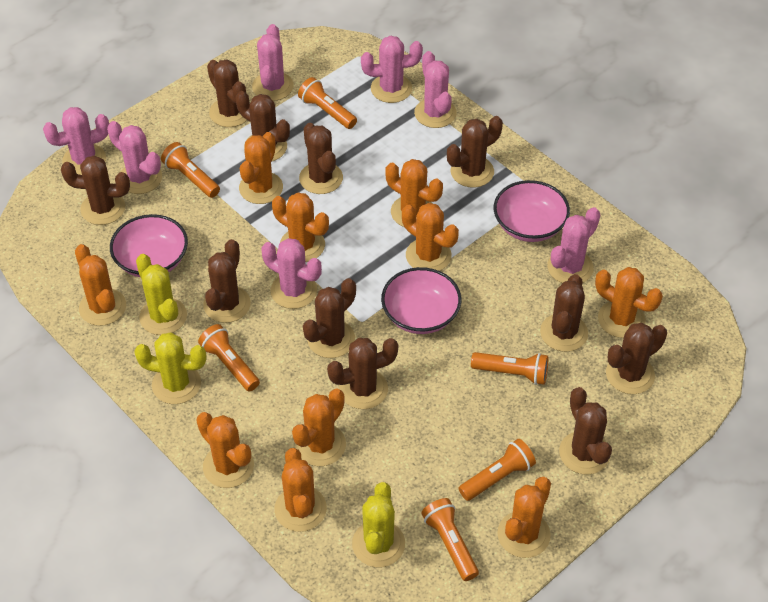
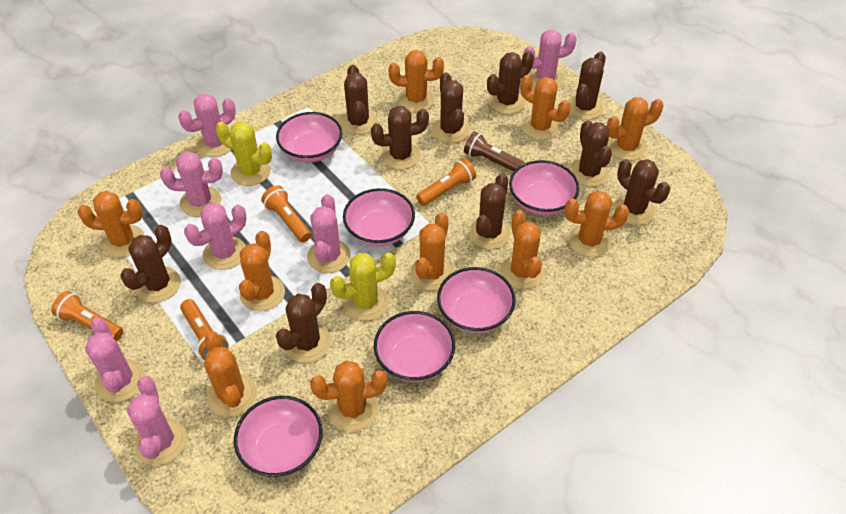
brown cactus: [61,155,130,225] [203,239,251,323] [207,59,247,127] [236,91,290,162] [299,123,343,194] [303,278,356,358] [327,338,398,409] [447,116,503,188] [540,274,588,352] [559,387,612,475] [606,323,667,394] = 11 -> [120,225,181,303] [276,283,331,363] [340,65,377,135] [371,106,429,170] [432,72,470,143] [468,173,511,249] [487,51,534,114] [568,52,606,120] [569,120,612,187] [613,159,670,225] = 10
brown flashlight: none = 0 -> [464,131,525,172] = 1
orange flashlight: [161,142,220,198] [198,324,260,391] [298,77,357,129] [421,498,479,581] [459,439,536,501] [471,352,549,385] = 6 -> [51,291,123,341] [180,299,229,360] [261,185,311,243] [416,158,476,206] = 4
pink bowl: [110,214,188,277] [381,267,461,334] [494,180,570,242] = 3 -> [234,396,323,477] [276,112,343,162] [343,188,415,246] [374,311,455,382] [437,267,516,333] [509,160,580,215] = 6
yellow cactus: [134,332,206,404] [136,254,187,335] [352,482,405,567] = 3 -> [216,122,272,186] [330,252,396,321] = 2

